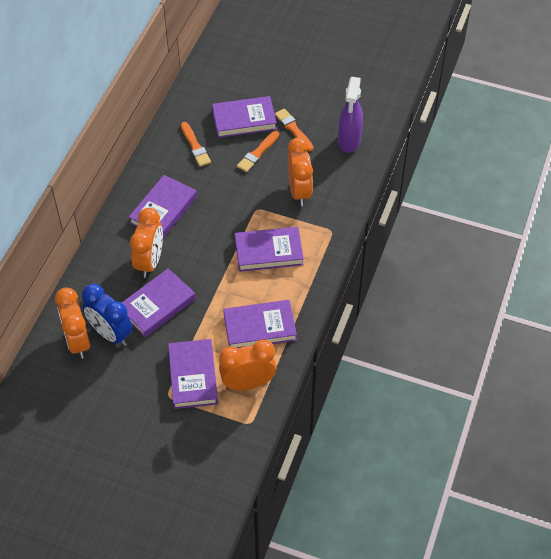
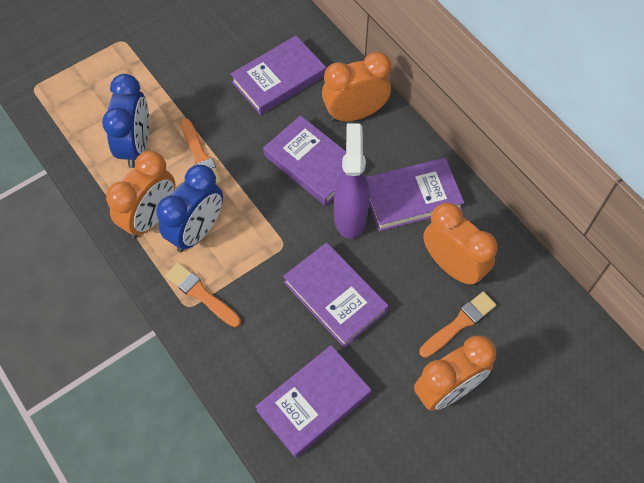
blue clock: [82,284,133,346] = 1 -> [102,74,149,168] [156,165,223,252] = 2
purple book: [122,268,196,337] [129,175,197,238] [168,339,218,409] [212,96,277,138] [223,300,297,348] [235,227,304,272] = 6 -> [230,36,326,115] [255,345,371,458] [263,115,346,206] [283,242,389,348] [366,158,464,231] = 5

